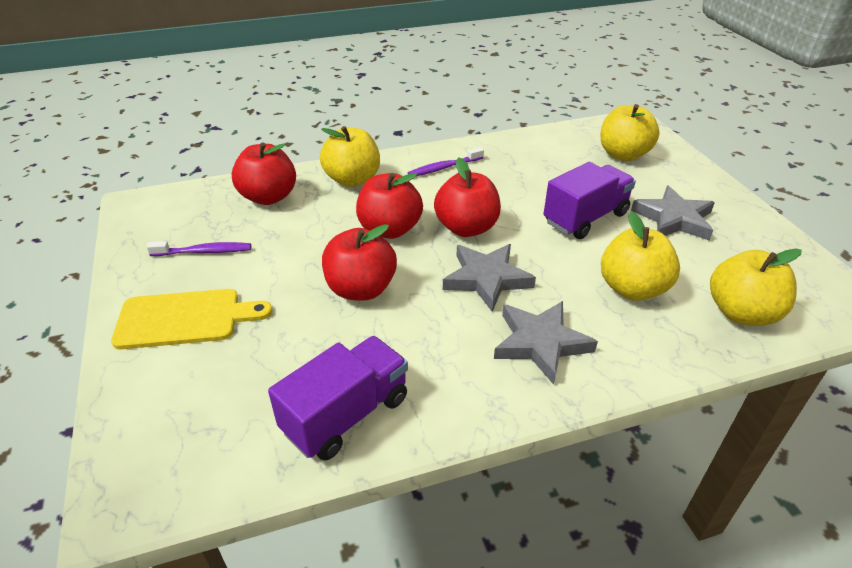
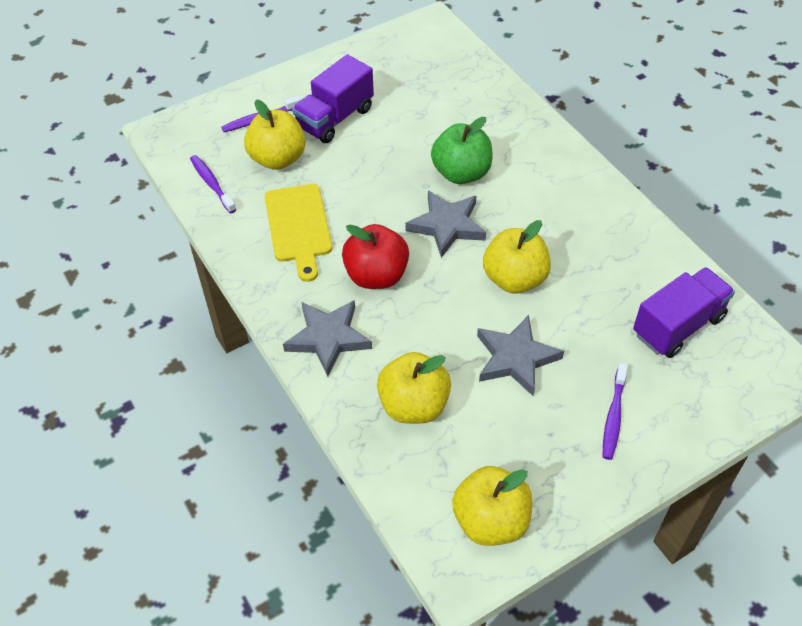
green apple: none = 0 -> [431,117,493,184] = 1
purple toothbrush: [146,241,251,256] [408,147,484,176] = 2 -> [190,155,237,213] [221,96,301,132] [603,363,628,460] = 3
red apple: [232,143,296,205] [322,224,397,301] [356,173,423,239] [434,157,501,237] = 4 -> [342,224,409,289] = 1

